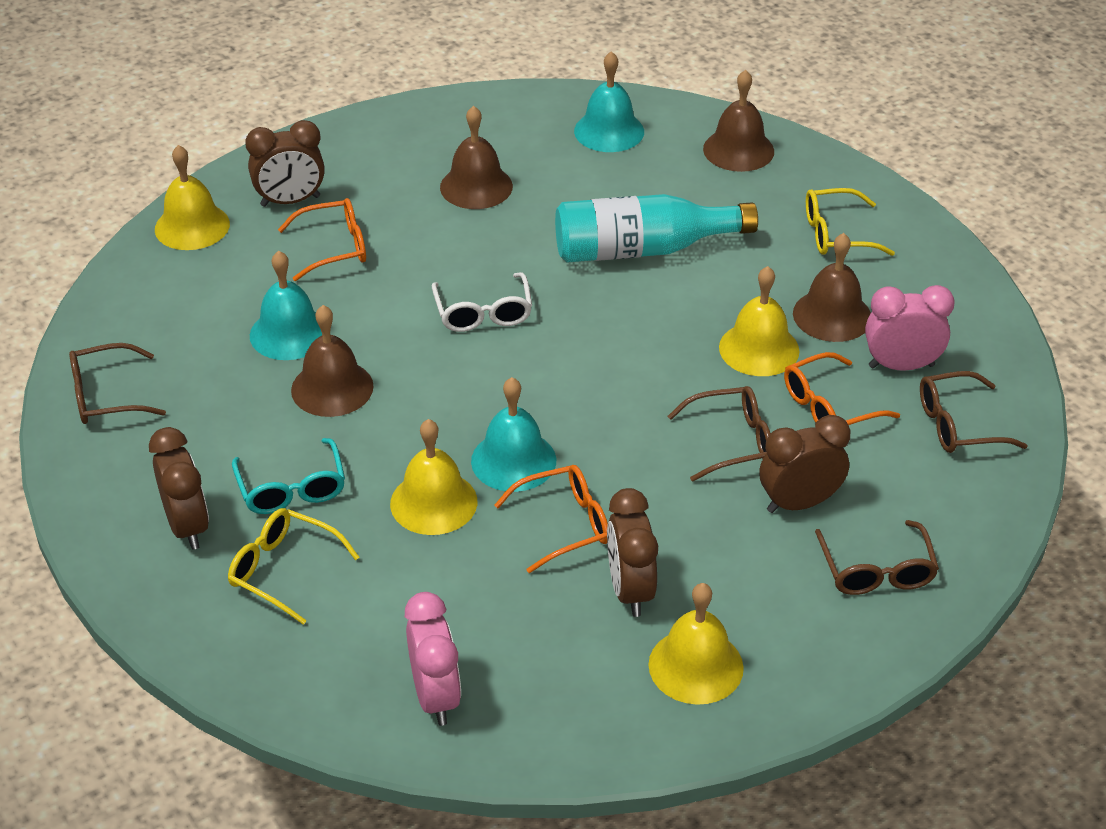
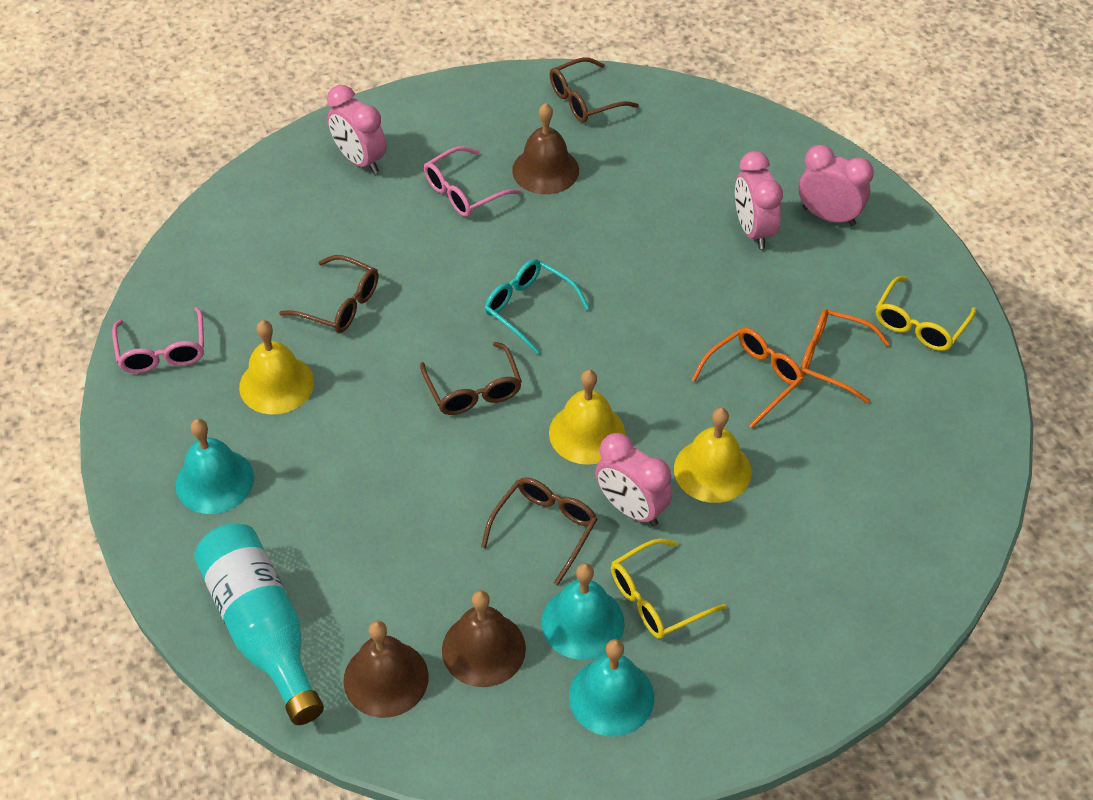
brown bell: [291,305,374,417] [440,106,513,209] [703,70,774,172] [793,233,871,342] = 4 -> [343,621,429,718] [442,590,526,687] [512,103,579,194] = 3
brown clock: [149,427,209,550] [245,120,325,207] [607,488,658,617] [759,415,850,513] = 4 -> none = 0
orange glasses: [278,198,366,281] [494,465,608,573] [784,352,900,425] = 3 -> [691,328,803,428] [800,309,890,403] = 2
pink clock: [405,592,461,726] [865,285,955,371] = 2 -> [327,85,386,174] [595,433,672,526] [735,151,783,249] [799,145,874,226] = 4
pink glasses: none = 0 -> [112,307,204,373] [424,146,521,217] = 2
white glasses: [432,272,532,332] = 1 -> none = 0
yellow bell: [155,145,230,250] [390,419,477,535] [649,583,744,705] [719,266,800,376] = 4 -> [239,320,314,415] [549,370,625,465] [674,408,752,503] = 3

